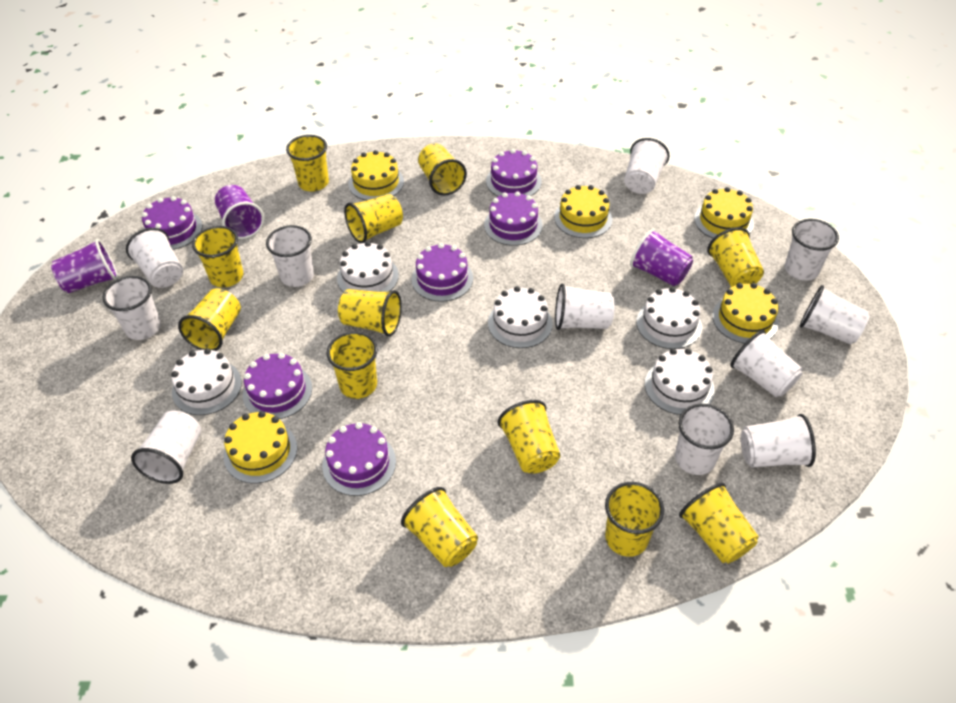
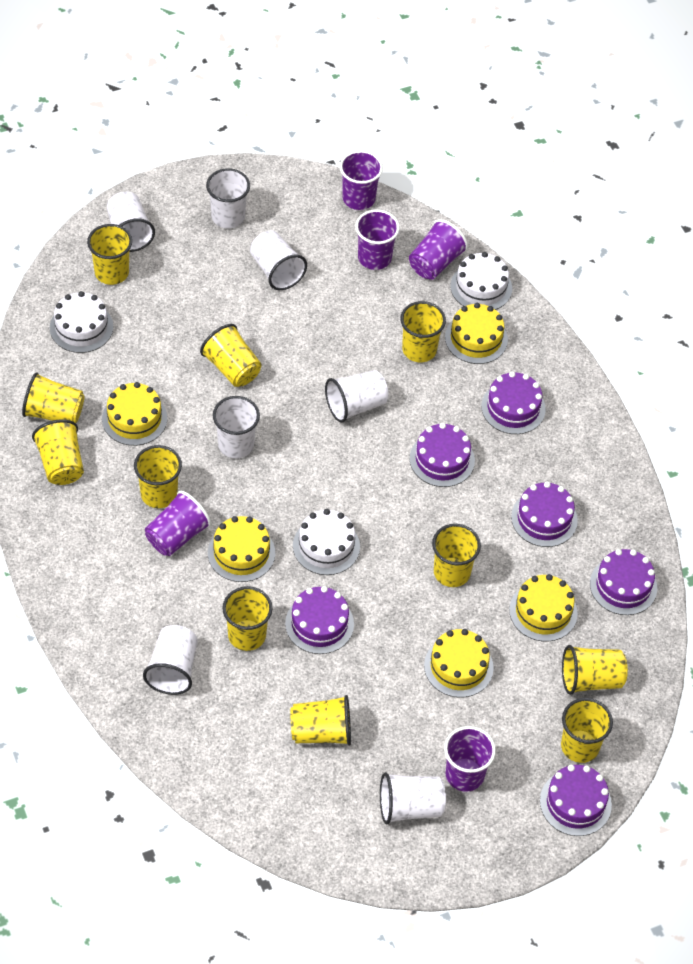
purple cup: [51,239,118,293] [215,185,264,239] [630,229,693,286] = 3 -> [145,491,211,556] [340,150,383,210] [355,210,400,270] [409,219,468,280] [444,726,496,792] = 5
white cake: [171,348,242,415] [337,241,399,293] [488,286,553,348] [636,287,702,349] [645,348,715,415] = 5 -> [50,291,113,353] [293,509,360,575] [450,252,512,310] = 3
white cup: [102,276,161,340] [126,228,183,288] [131,411,201,484] [266,225,314,287] [555,283,615,330] [624,138,669,194] [675,404,734,475] [730,330,803,397] [741,414,816,468] [785,219,839,281] [800,285,870,345] = 11 -> [107,192,155,252] [143,625,198,695] [206,168,250,228] [213,396,260,458] [250,231,307,290] [325,370,388,423] [380,772,446,824] = 7
yellow cup: [178,288,241,351] [192,226,243,287] [286,135,329,191] [327,331,378,399] [338,289,402,337] [344,194,403,243] [401,487,478,567] [418,143,467,196] [498,400,561,474] [605,482,664,557] [679,483,759,563] [707,228,764,287] = 12 -> [22,372,85,423] [32,419,84,485] [87,224,132,285] [134,445,182,508] [200,324,261,387] [222,586,273,651] [290,695,351,746] [400,301,446,362] [432,524,481,587] [561,698,613,763] [562,645,628,695] = 11

